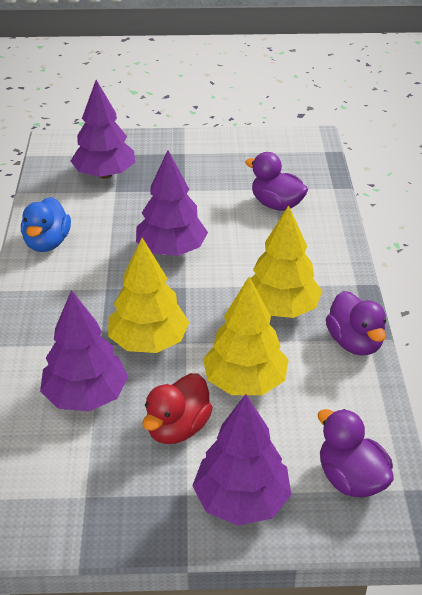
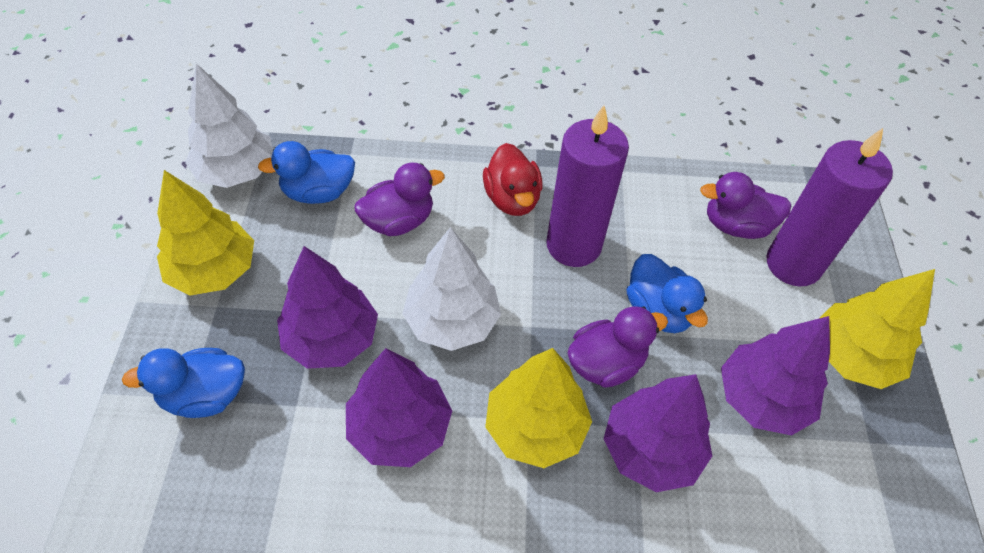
blue duck: [21,197,71,252] = 1 -> [122,348,245,418] [258,141,355,204] [627,254,708,333] = 3
purple candle: none = 0 -> [546,105,629,267] [766,128,893,286] = 2
white tree: none = 0 -> [185,63,273,188] [402,227,501,351] = 2

